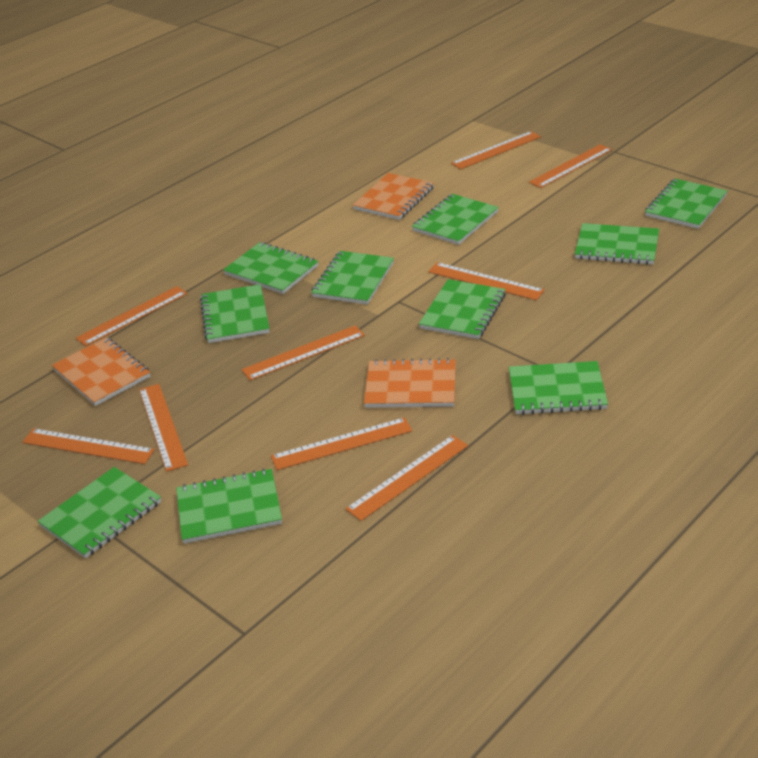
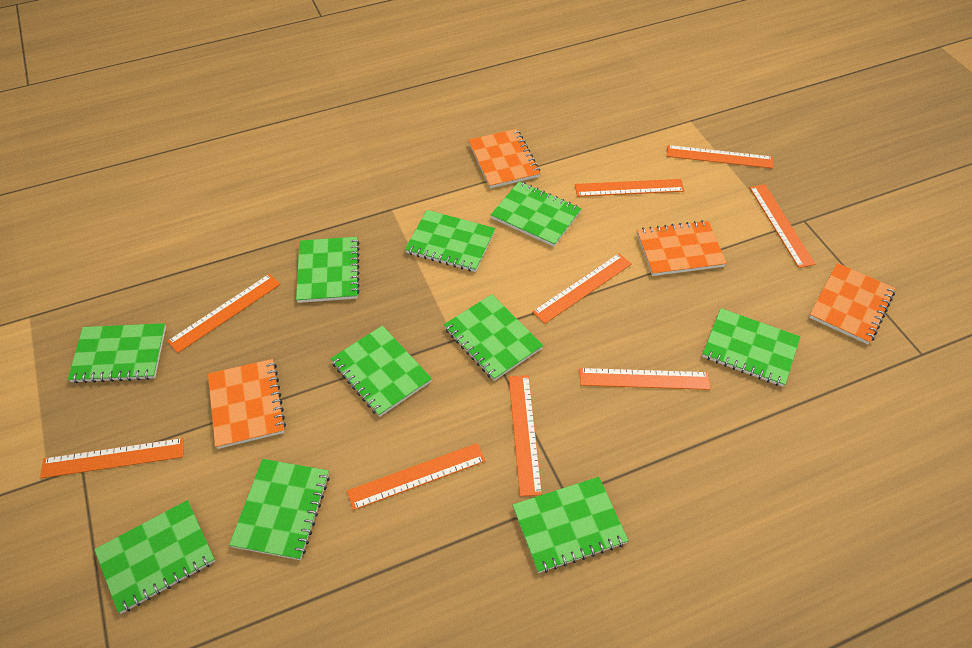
orange notebook: [52,337,151,406] [353,173,434,220] [364,358,456,408] = 3 -> [208,359,286,449] [468,129,541,188] [637,220,727,276] [809,263,895,345] = 4

